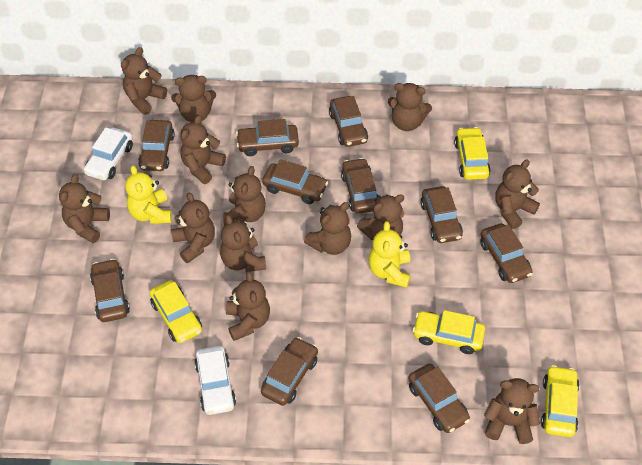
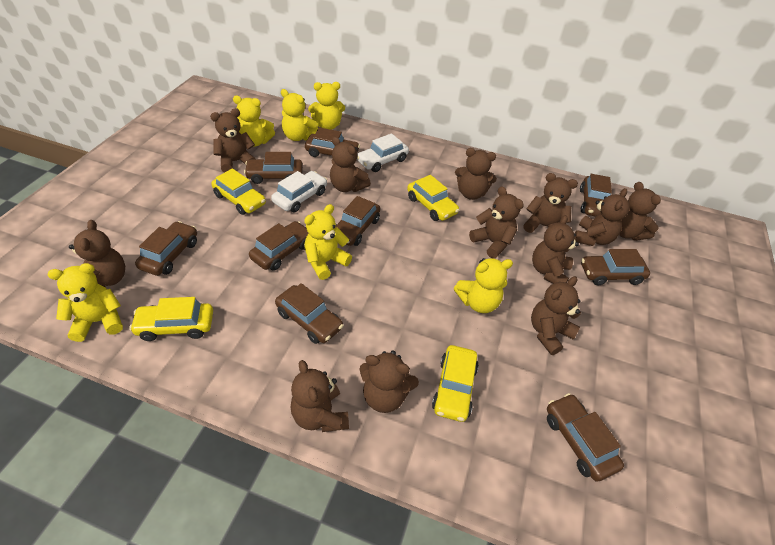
brown car: [90,259,130,322] [138,120,175,171] [236,119,299,156] [261,337,318,406] [262,159,328,204] [329,96,368,147] [341,158,378,214] [408,364,470,433] [420,186,463,243] [480,223,533,283] = 10 -> [135,221,197,276] [244,152,303,184] [249,221,309,271] [275,283,344,344] [305,127,360,157] [335,196,380,246] [547,393,624,482] [580,174,612,217] [581,249,650,285] = 9
brown teddy bear: [59,174,110,243] [121,47,167,115] [171,75,216,122] [171,192,215,263] [180,115,226,184] [220,215,266,272] [223,166,266,226] [226,271,270,341] [304,202,351,255] [357,194,404,240] [388,83,432,131] [484,378,540,444] [495,159,540,229] = 13 -> [69,220,125,288] [210,108,255,172] [290,360,349,432] [330,137,371,192] [359,350,419,413] [455,148,497,200] [469,186,524,258] [523,173,578,233] [531,276,581,355] [532,215,579,284] [574,188,630,246] [619,182,661,241] = 12
yellow teddy bear: [125,165,172,224] [368,221,410,288] = 2 -> [48,263,123,342] [233,96,275,147] [281,89,318,141] [304,204,352,280] [308,82,345,130] [454,258,513,313] = 6

